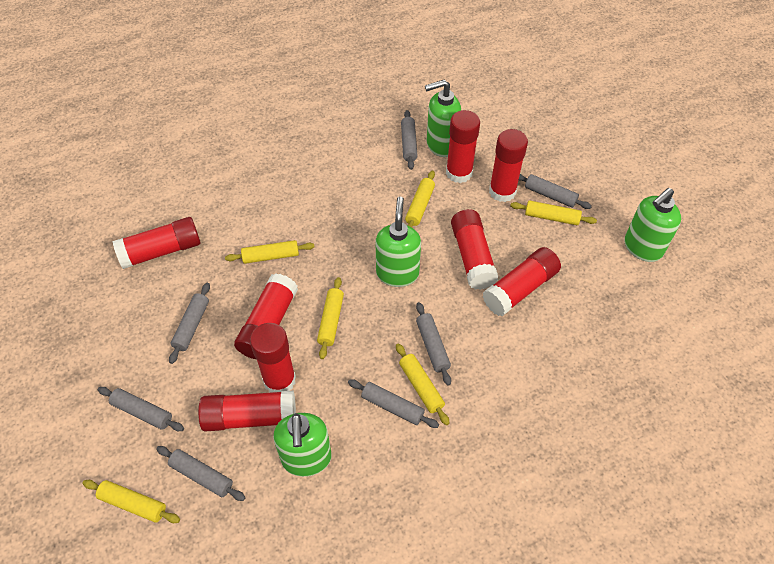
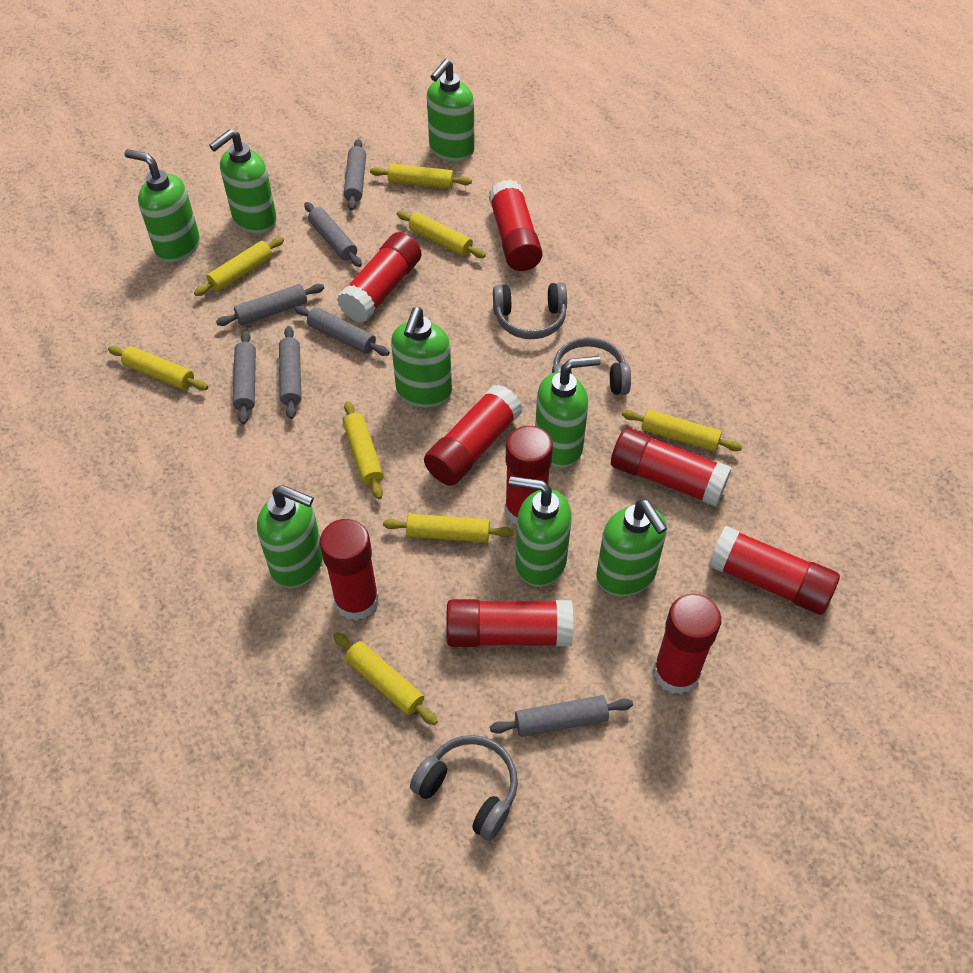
green soap dispenser: [273,413,332,477] [375,197,421,287] [425,80,461,157] [624,188,681,262] = 4 -> [124,149,200,263] [209,129,277,234] [257,485,323,588] [391,307,452,407] [427,59,475,162] [509,476,572,587] [535,356,601,468] [596,499,667,597] = 8
grey headphones: none = 0 -> [410,735,518,841] [493,283,567,339] [552,337,631,395] = 3
red glue stick: [112,217,201,269] [198,390,296,432] [234,273,298,359] [250,323,296,393] [446,110,480,183] [451,209,498,290] [483,247,561,316] [489,129,528,202] = 8 -> [320,519,379,621] [337,232,422,323] [424,384,522,486] [446,599,573,647] [489,180,543,271] [505,426,553,525] [611,428,732,507] [653,594,721,694] [708,526,840,615] = 9
yellow rolling pin: [82,480,180,523] [225,240,315,264] [317,277,344,359] [396,343,450,425] [405,171,435,228] [510,200,597,225] = 6 -> [108,346,208,391] [194,237,284,296] [333,632,438,725] [343,401,384,499] [370,164,472,189] [383,514,514,543] [397,211,486,258] [622,410,742,451] = 8

